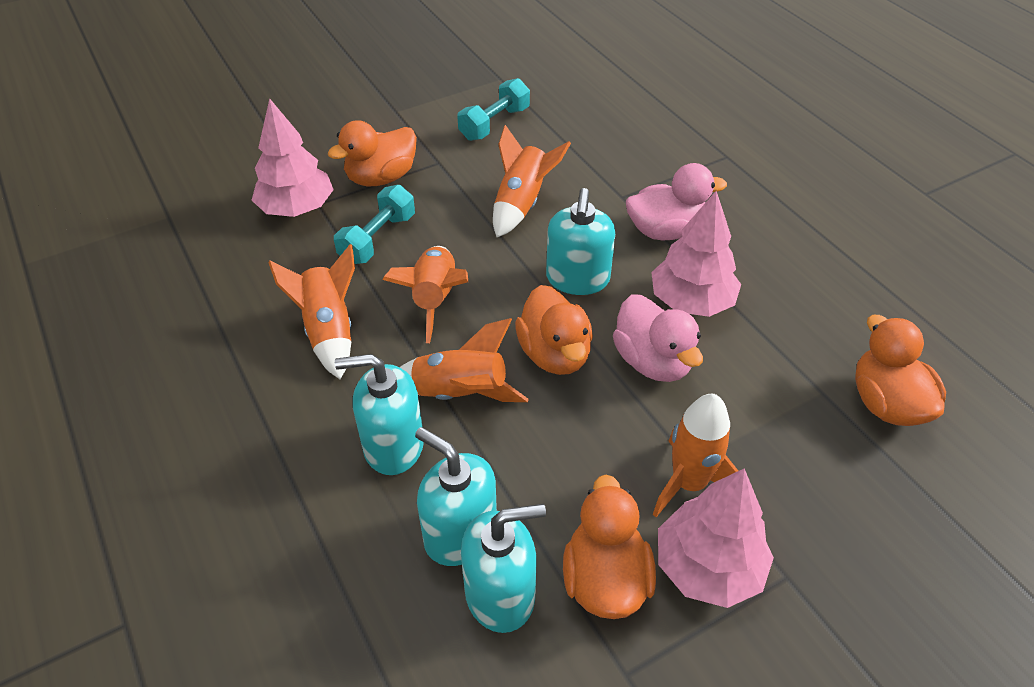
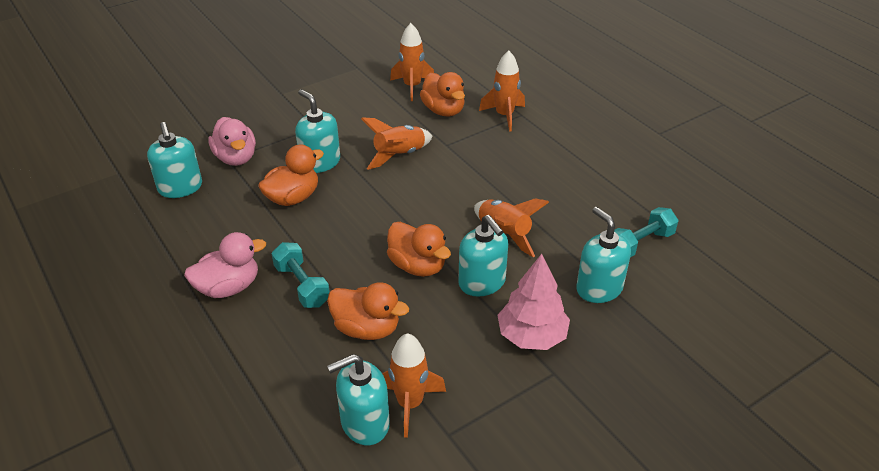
pink tree: [252,98,334,217] [651,191,741,317] [658,468,774,608] = 3 -> [497,254,570,350] = 1
turquoise soap dispenser: [335,354,424,475] [415,427,497,566] [461,504,546,633] [546,188,615,295] = 4 -> [147,122,202,198] [295,89,340,173] [327,354,390,445] [458,215,508,297] [576,207,631,303] = 5

